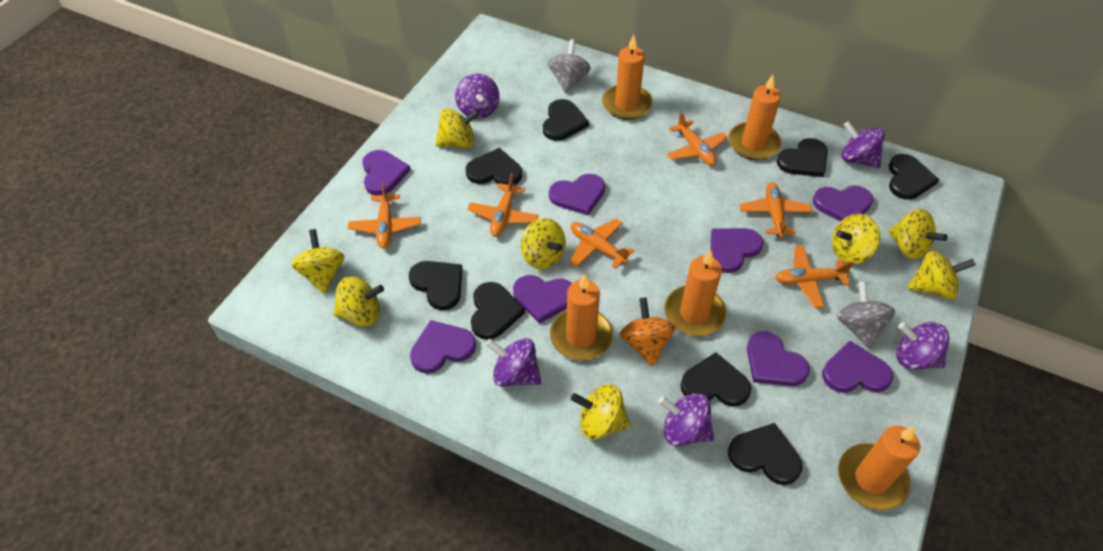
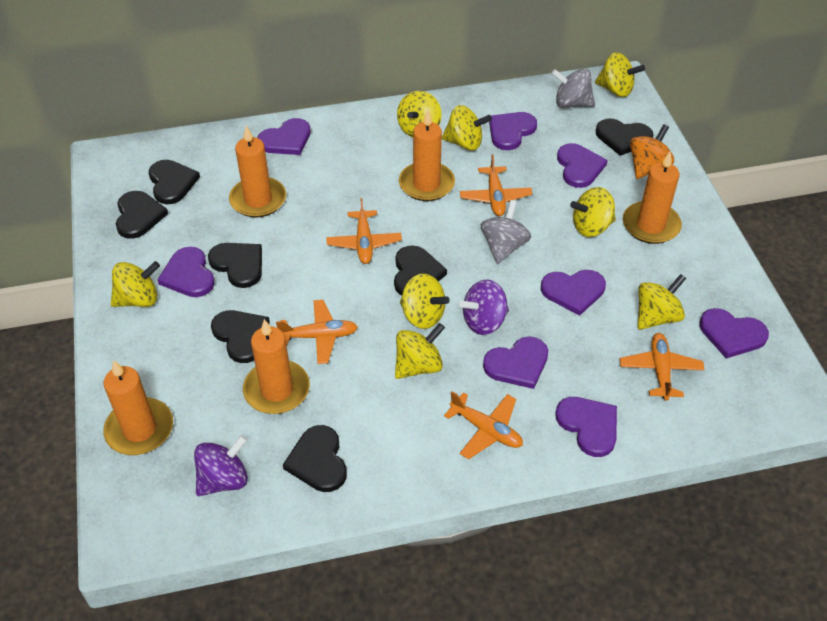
black heart: [409,261,462,310] [466,148,522,185] [471,282,525,340] [543,99,589,141] [680,352,751,407] [728,423,802,485] [777,138,828,177] [889,154,939,200] = 8 -> [116,191,168,239] [149,160,200,204] [208,243,262,288] [211,310,270,363] [283,425,347,492] [394,245,447,296] [596,119,653,156] = 7
orange plane: [348,183,421,248] [468,173,539,237] [570,219,634,269] [667,112,728,166] [739,183,812,238] [775,246,854,308] = 6 -> [276,300,358,364] [326,198,402,264] [444,391,523,459] [460,154,532,216] [620,333,705,401] = 5
purple spinning top: [455,73,500,119] [485,338,542,387] [658,393,714,446] [841,121,885,168] [896,322,949,370] = 5 -> [194,435,248,496] [459,280,509,335] = 2

